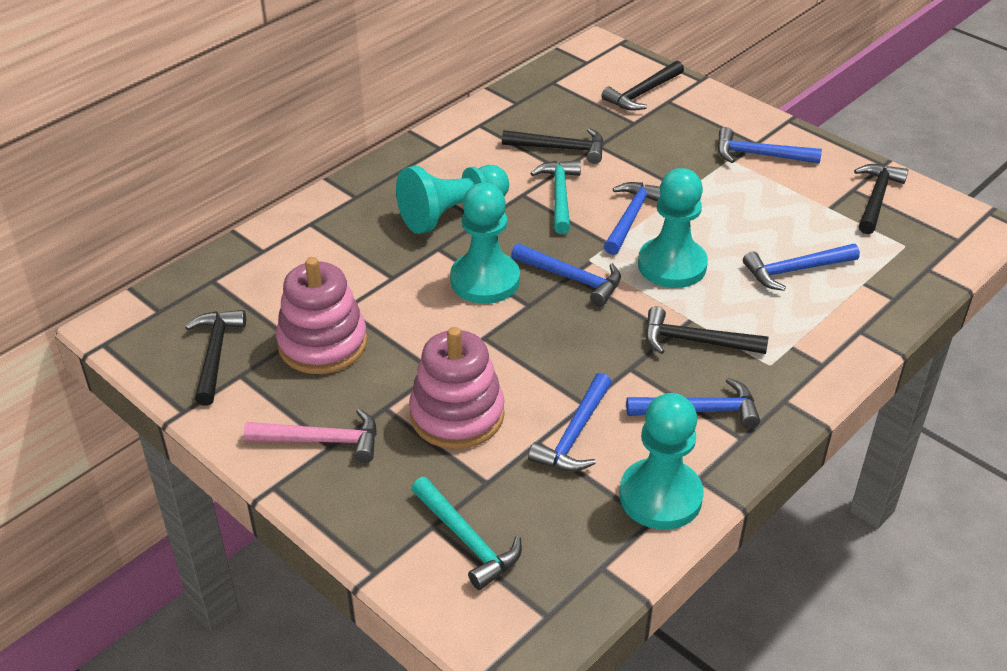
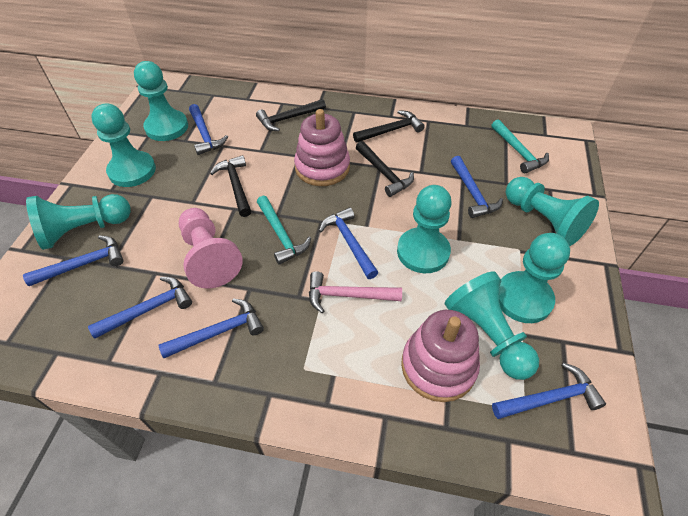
black hammer: [185,310,246,405] [502,128,604,164] [601,61,684,111] [645,306,768,354] [854,164,908,234] = 5 -> [210,155,251,217] [256,99,326,131] [353,110,425,143] [356,141,414,197] = 4
blue hammer: [511,243,621,306] [528,373,612,472] [604,182,660,255] [626,378,760,429] [717,127,822,163] [743,244,860,291] = 6 -> [23,235,124,286] [88,277,192,339] [159,298,264,358] [189,104,228,155] [319,207,379,279] [451,156,503,218] [492,363,606,419] = 7
pink pawn: none = 0 -> [179,208,243,289] = 1
turquoise pawn: [396,165,509,234] [450,183,520,304] [619,393,704,530] [638,168,708,288] = 4 -> [26,194,131,250] [91,103,156,187] [134,61,188,141] [397,185,452,273] [445,271,539,380] [499,233,570,323] [506,177,599,246] = 7

